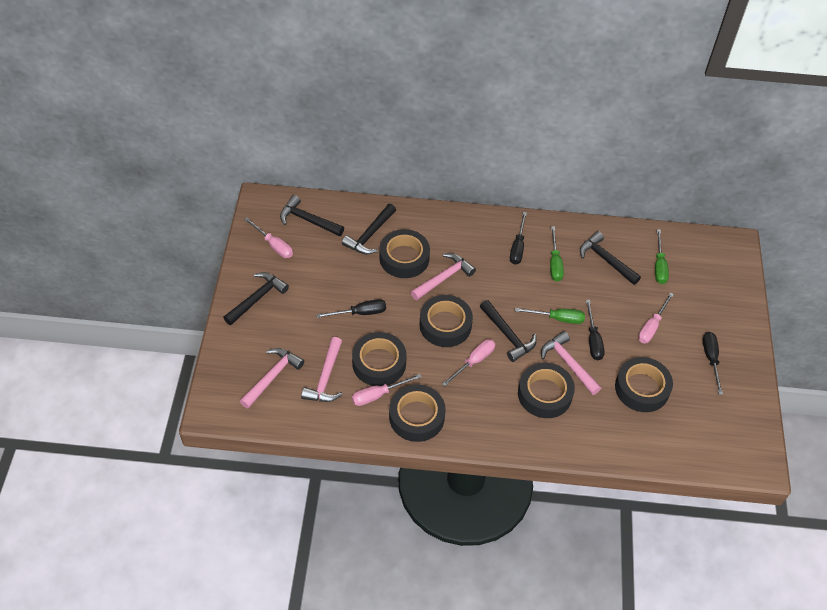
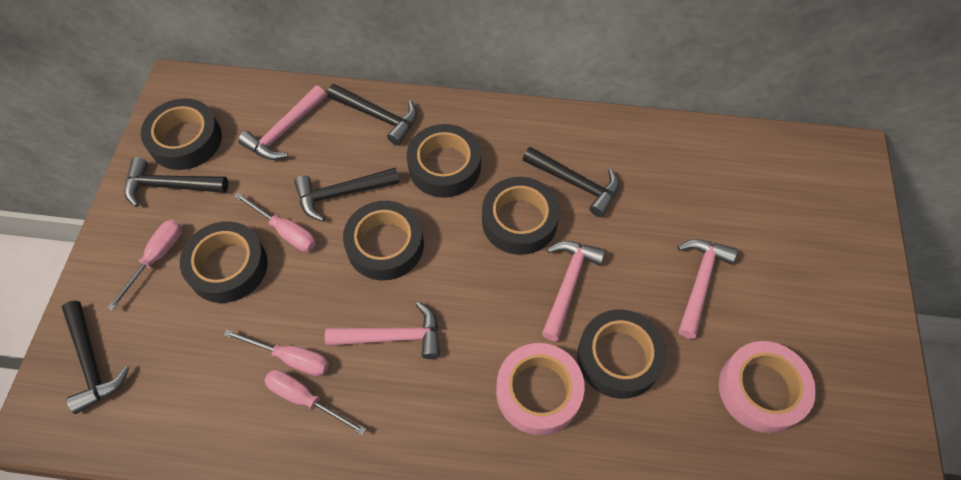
black screwdriver: [316,299,386,318] [510,212,527,265] [586,300,605,360] [702,332,723,395] = 4 -> none = 0
green screwdriver: [515,308,585,324] [550,227,564,282] [655,229,669,284] = 3 -> none = 0
pink tape: none = 0 -> [496,343,585,435] [719,341,816,433] = 2

